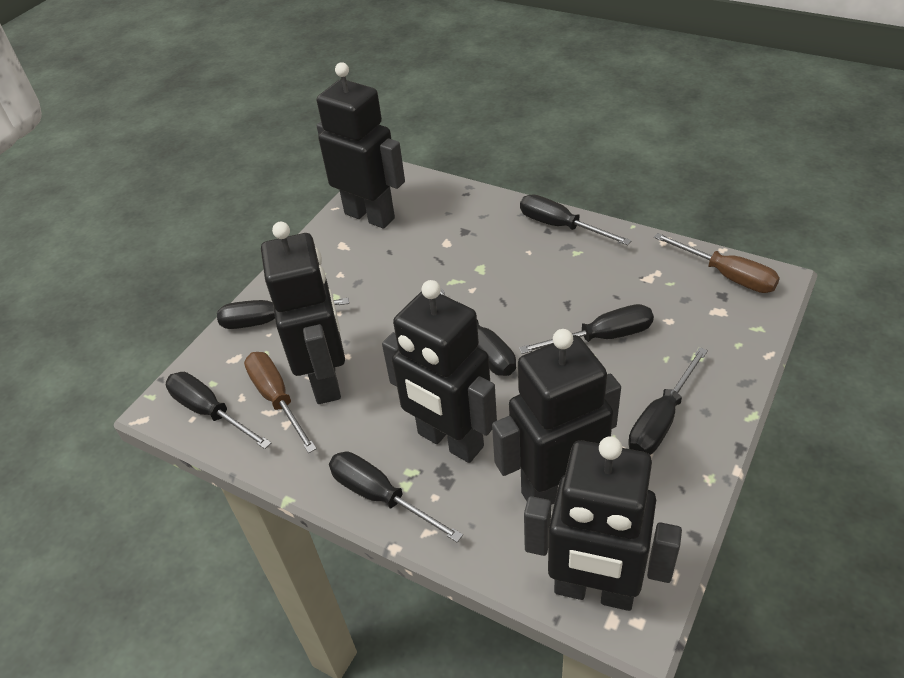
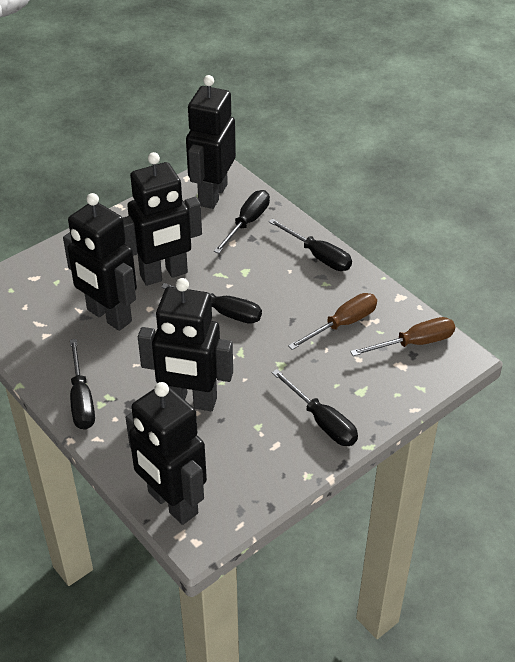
black screwdriver: [166,372,271,449] [217,298,349,329] [329,451,463,542] [440,287,516,376] [519,304,654,354] [520,194,632,245] [628,347,708,455] = 7 -> [70,339,95,430] [161,283,262,324] [214,190,270,254] [268,219,352,271] [272,369,358,446] = 5

